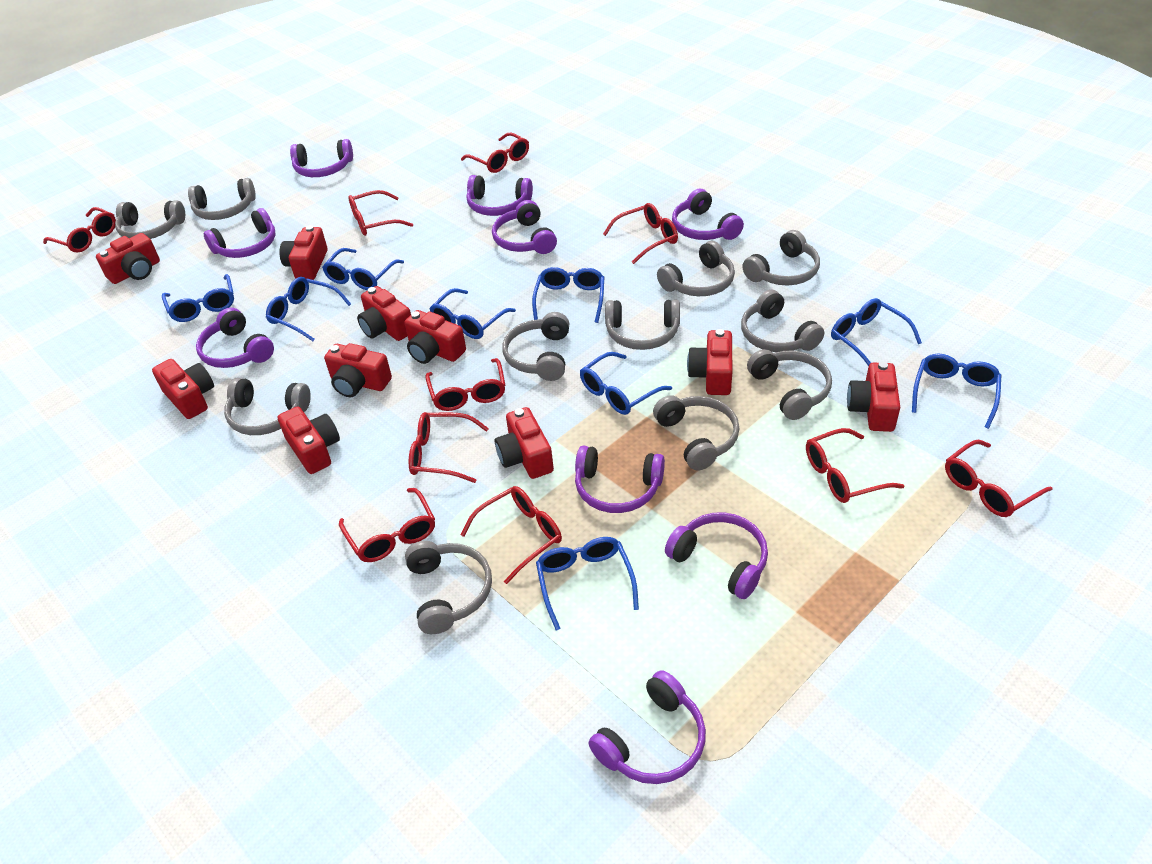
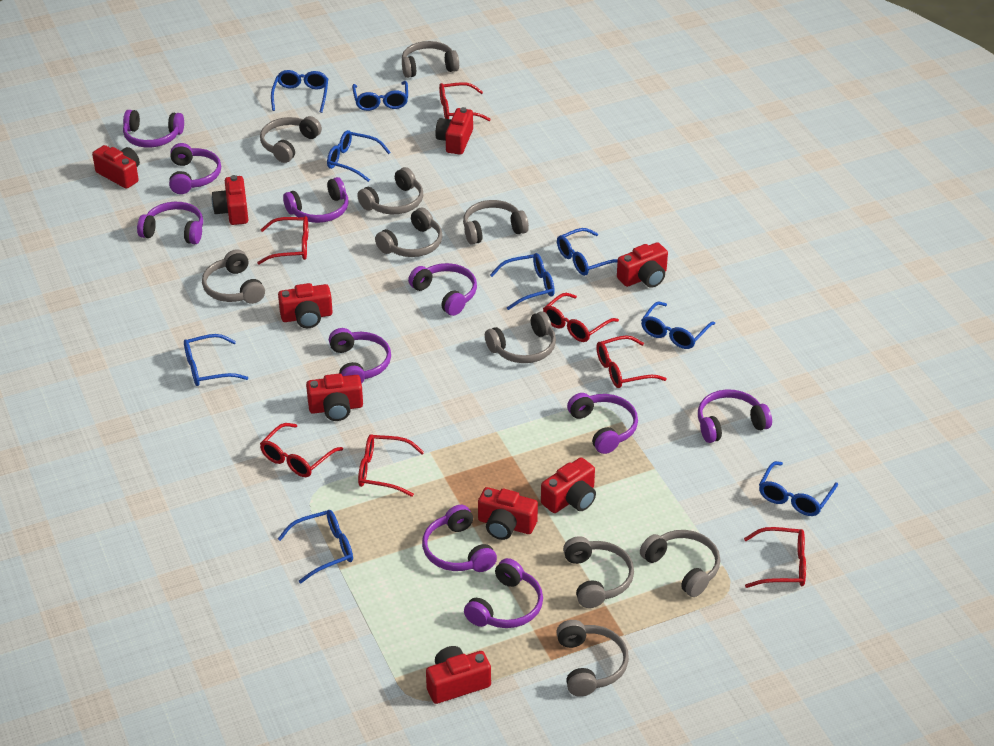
grey headphones: [115,200,185,239] [188,178,256,220] [224,378,311,435] [405,541,492,634] [502,312,569,381] [605,300,680,350] [653,395,740,471] [657,241,735,296] [741,290,824,352] [742,230,820,286] [747,349,832,420] = 11 -> [202,249,265,304] [260,116,322,163] [357,167,423,214] [375,208,443,257] [402,41,459,78] [463,200,529,245] [485,311,556,363] [556,620,629,697] [563,536,634,608] [640,530,720,597] = 10
purple headphones: [196,307,274,368] [204,208,276,258] [290,139,353,177] [466,175,533,216] [492,200,557,254] [575,446,665,513] [589,670,706,784] [665,512,768,599] [672,189,744,240] = 9 -> [123,110,184,148] [137,202,203,244] [169,143,221,194] [283,177,349,223] [329,328,391,384] [408,263,477,316] [422,505,497,572] [464,558,543,628] [567,393,638,454] [698,389,772,443] = 10
red camera: [96,233,160,284] [152,359,214,419] [278,406,340,474] [279,225,328,280] [324,343,392,397] [357,286,411,341] [404,310,466,364] [495,407,554,479] [687,329,732,395] [847,361,900,432] = 10 -> [92,145,140,189] [212,175,248,225] [278,283,333,328] [306,373,363,421] [426,646,491,704] [435,107,473,155] [478,487,538,540] [541,457,596,513] [617,242,668,288] = 9
red glasses: [43,207,116,253] [339,488,435,562] [348,190,413,236] [409,412,489,483] [426,358,505,411] [461,132,529,173] [461,486,562,584] [603,203,678,264] [806,428,904,503] [945,440,1052,517] = 10 -> [257,216,308,265] [260,423,343,477] [358,434,424,497] [439,82,491,121] [543,293,619,342] [596,335,667,388] [744,527,806,588] = 7

